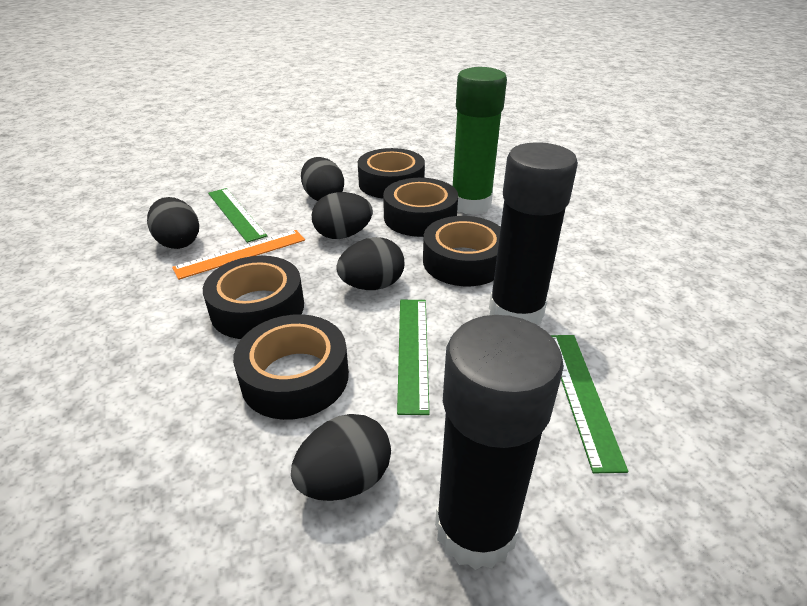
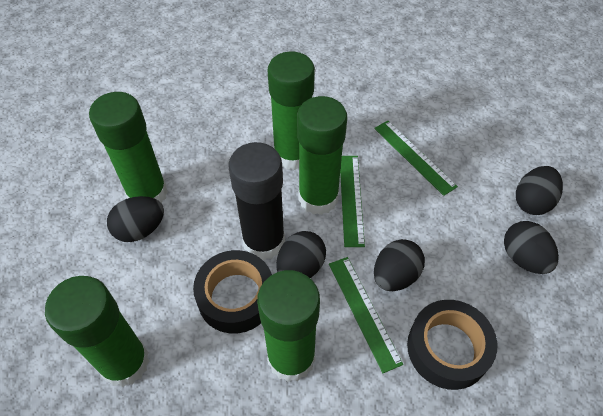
black glue stick: [435,315,564,570] [489,142,578,325] = 2 -> [228,142,285,261] = 1
black tape: [203,256,304,339] [233,314,349,420] [358,148,425,199] [383,178,458,237] [423,216,501,286] = 5 -> [193,250,272,333] [407,300,497,390] = 2
green glue stick: [453,67,507,215] = 1 -> [45,276,149,387] [89,92,168,204] [257,270,320,382] [268,52,315,170] [297,96,347,215] = 5
orange ruler: [172,230,305,280] = 1 -> none = 0

